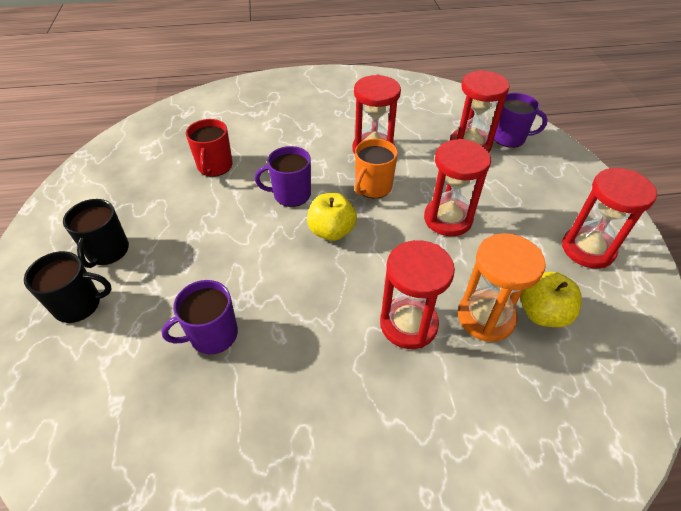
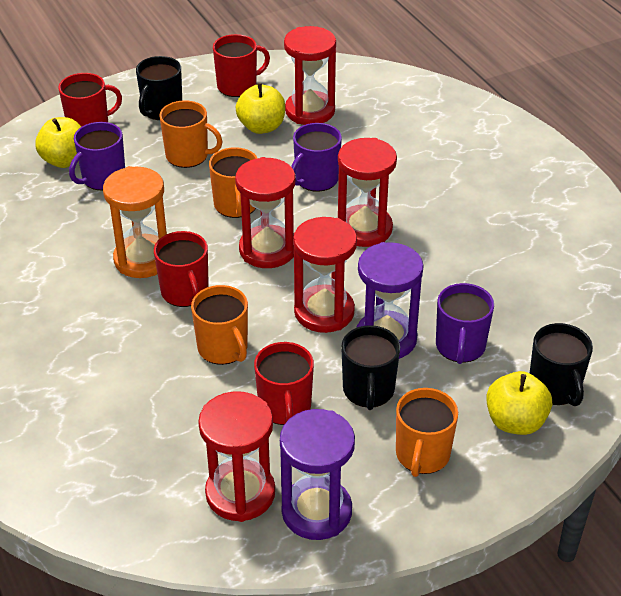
black mug: [24,251,112,323] [63,199,129,268] = 2 -> [136,56,182,120] [341,325,400,410] [530,323,593,406] = 3
orange mug: [355,138,398,198] = 1 -> [159,100,223,168] [191,285,248,365] [209,147,257,218] [396,388,458,477] = 4
purple hourglass: none = 0 -> [280,409,355,540] [356,242,423,359] = 2
red mug: [186,119,233,177] = 1 -> [58,73,122,127] [154,231,209,307] [213,34,270,97] [254,342,314,425] = 4
yellow apple: [307,193,357,241] [520,272,582,327] = 2 -> [35,117,81,168] [236,83,285,134] [486,371,552,435] = 3

